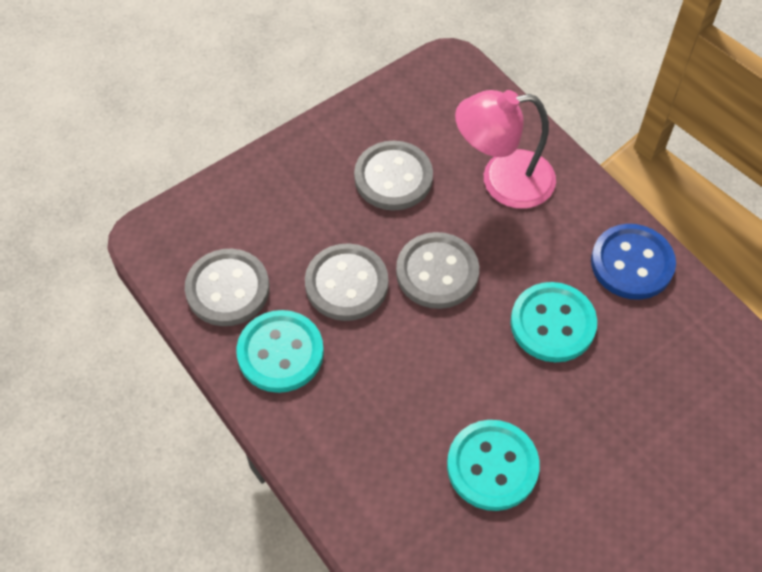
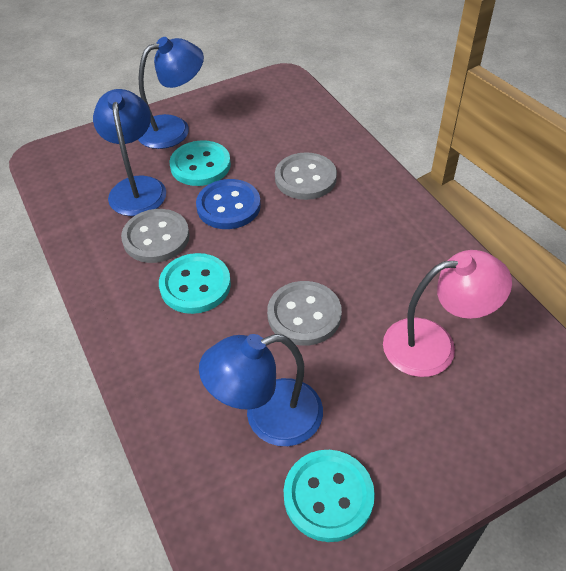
blue lamp: none = 0 -> [93,89,166,216] [138,37,204,149] [199,334,323,446] = 3
grey button: [185,249,269,326] [305,243,388,321] [354,141,433,211] [396,232,479,309] = 4 -> [121,209,190,263] [267,281,342,346] [275,152,337,200] = 3

